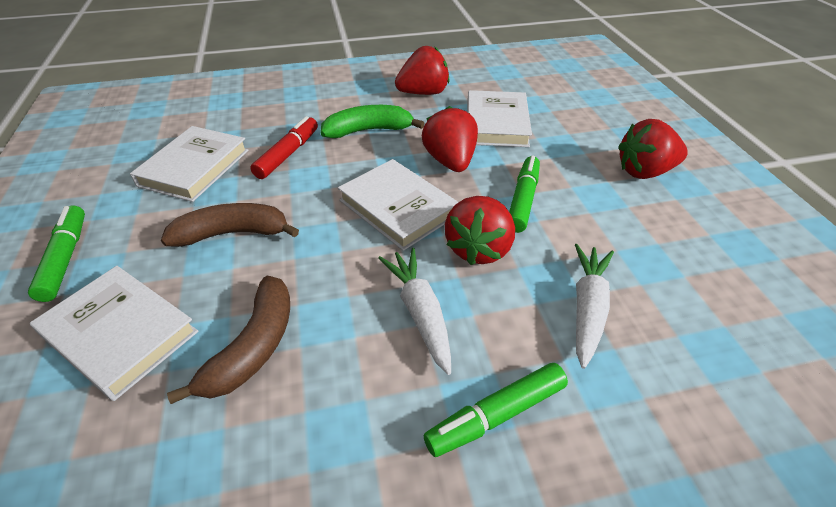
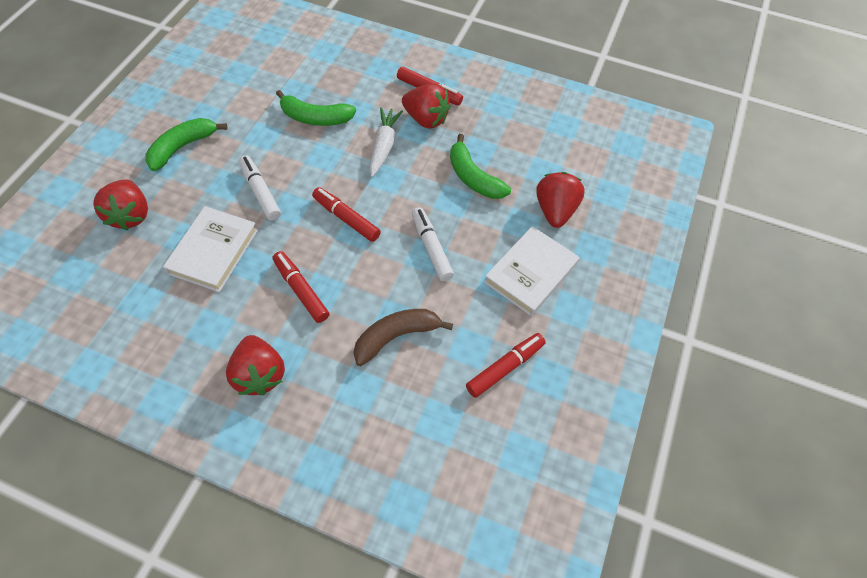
brown banana: [161,203,299,247] [167,276,290,404] = 2 -> [353,309,453,366] = 1
green banana: [321,105,425,138] = 1 -> [145,118,228,171] [276,90,356,126] [450,134,511,199] = 3
green marker: [28,206,85,302] [423,363,568,457] [509,156,540,233] = 3 -> none = 0
red marker: [250,116,318,179] = 1 -> [272,251,329,323] [312,187,381,242] [397,67,463,106] [466,333,546,398] = 4
white book: [30,266,198,401] [130,126,248,202] [338,159,458,251] [467,90,532,147] = 4 -> [163,206,258,292] [484,226,579,316] = 2
white carrot: [378,248,451,375] [575,244,614,369] = 2 -> [370,107,403,177] = 1
white marker: none = 0 -> [239,155,281,220] [412,207,454,281] = 2

